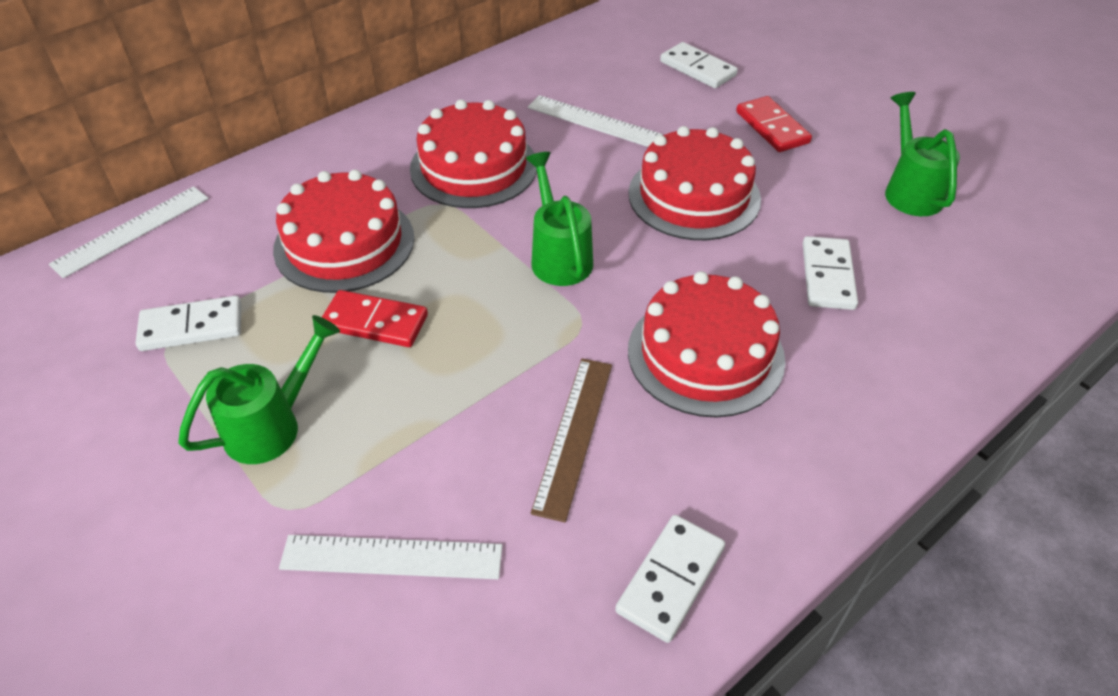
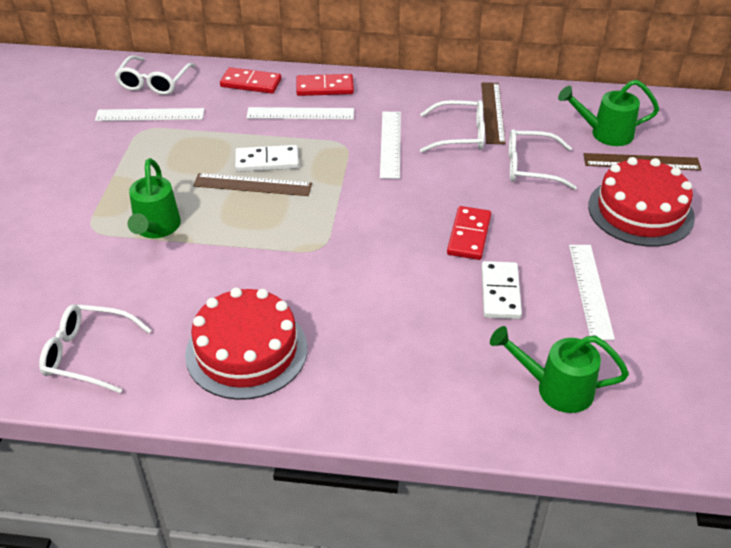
brown ruler: [531,358,612,522] = 1 -> [193,173,312,196] [481,82,506,144] [583,153,701,171] = 3
red cake: [273,170,414,293] [410,99,537,208] [628,126,761,240] [628,271,786,418] = 4 -> [185,287,307,400] [588,157,695,247] = 2
red domino: [322,290,428,347] [736,96,812,152] = 2 -> [220,67,281,94] [296,74,354,96] [447,206,491,260] = 3
white domino: [136,296,241,351] [615,515,725,643] [660,42,738,88] [803,236,858,310] = 4 -> [235,145,299,172] [481,261,522,319] = 2
white glasses: none = 0 -> [39,304,151,393] [115,55,195,95] [420,100,485,153] [509,129,577,190] = 4
white ruler: [49,186,209,278] [279,535,502,579] [528,95,663,147] = 3 -> [95,108,204,121] [246,107,354,120] [380,112,401,179] [569,245,615,340] = 4

